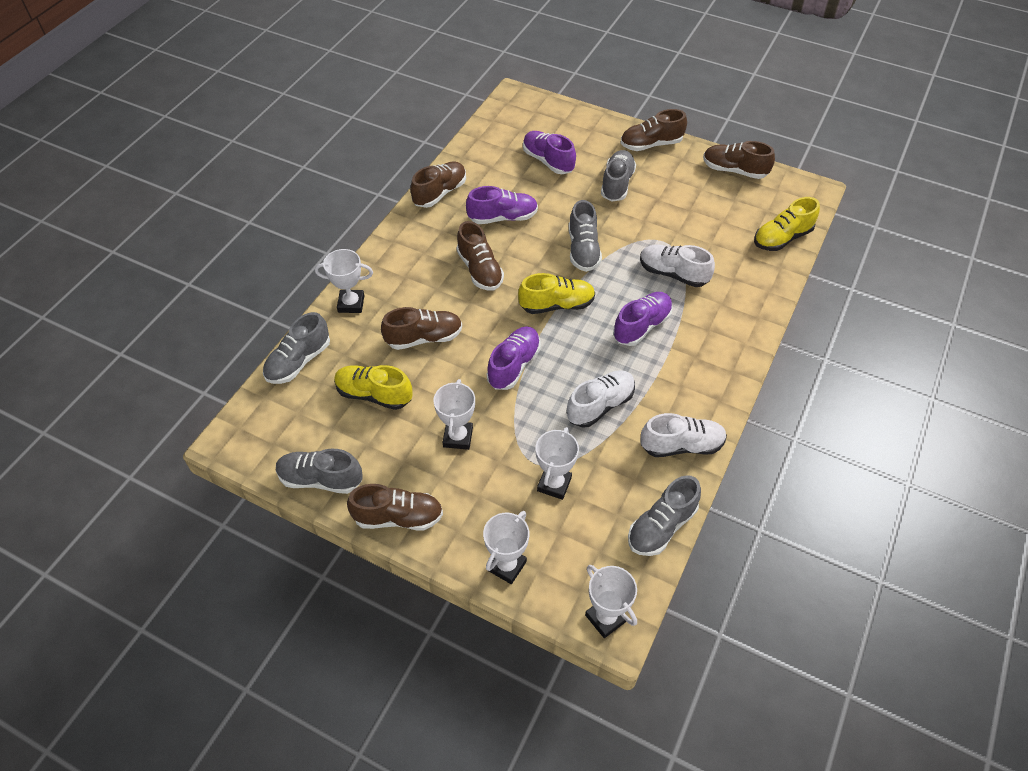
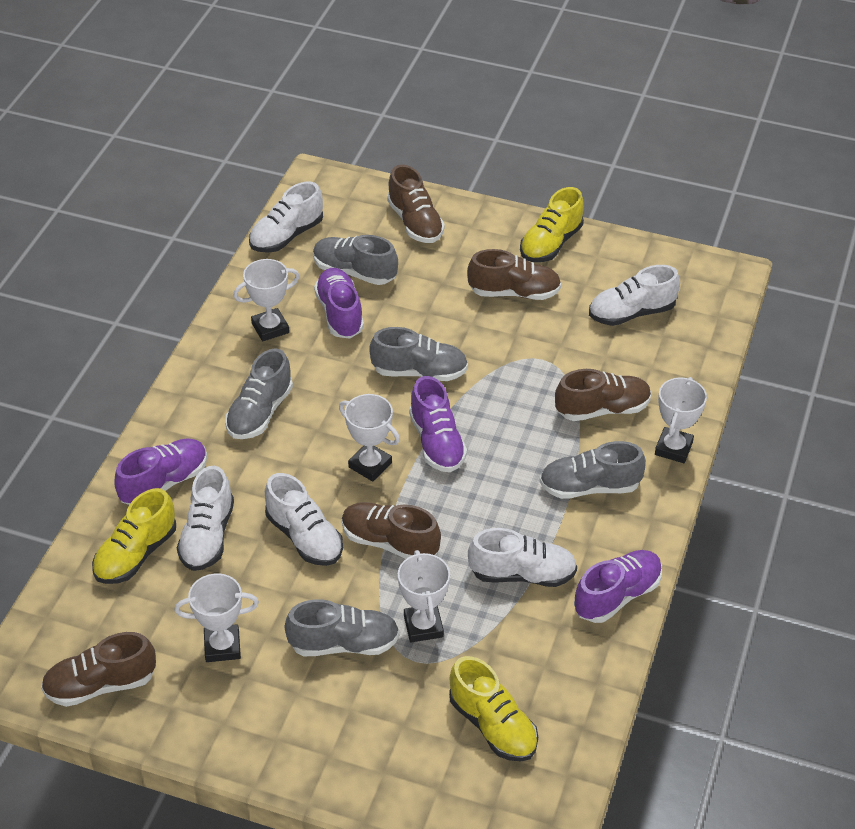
brown shoe: [347,484,443,530] [381,307,462,350] [410,162,466,208] [457,221,504,291] [620,109,687,151] [703,141,775,179] = 6 -> [41,632,156,707] [342,502,441,559] [387,164,445,243] [467,249,561,300] [555,369,651,421] = 5
white shoe: [567,370,635,428] [640,245,715,287] [640,413,727,457] = 3 -> [177,466,234,571] [249,181,323,253] [265,473,343,566] [468,528,577,587] [589,265,680,326] = 5

